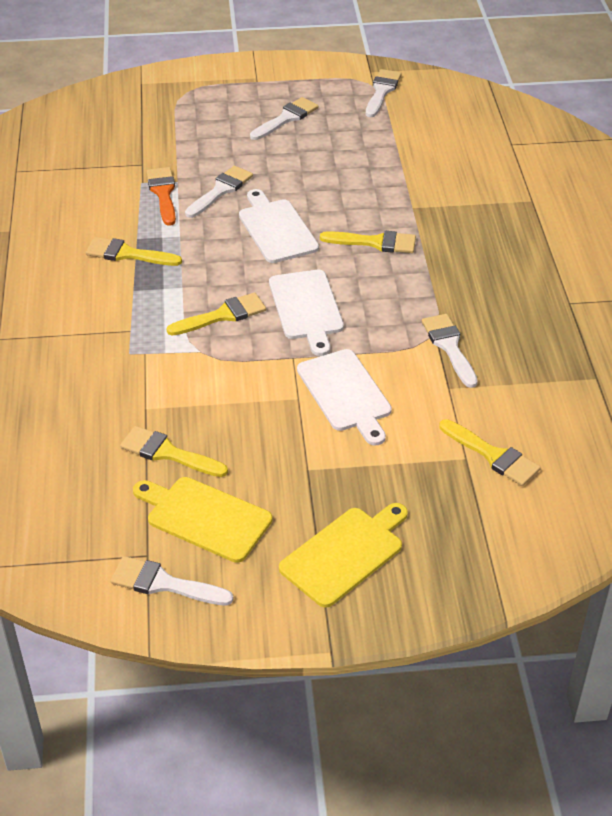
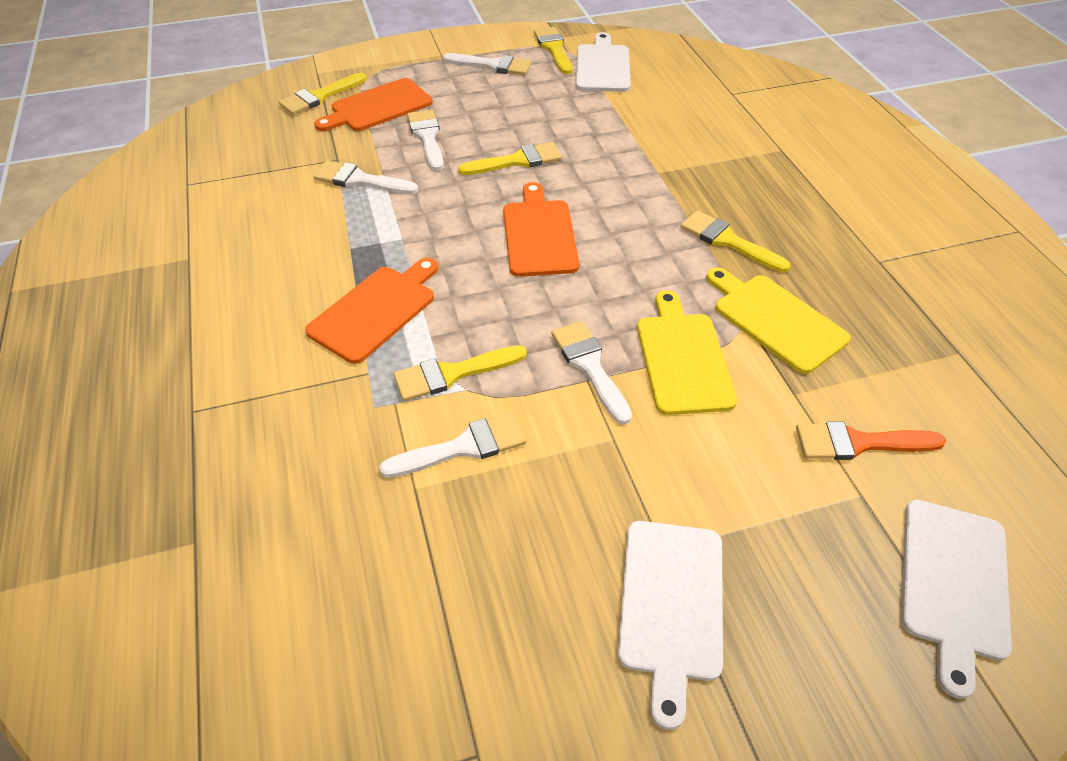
orange cutting board: none = 0 -> [305,258,438,364] [314,78,433,131] [503,182,579,277] = 3

